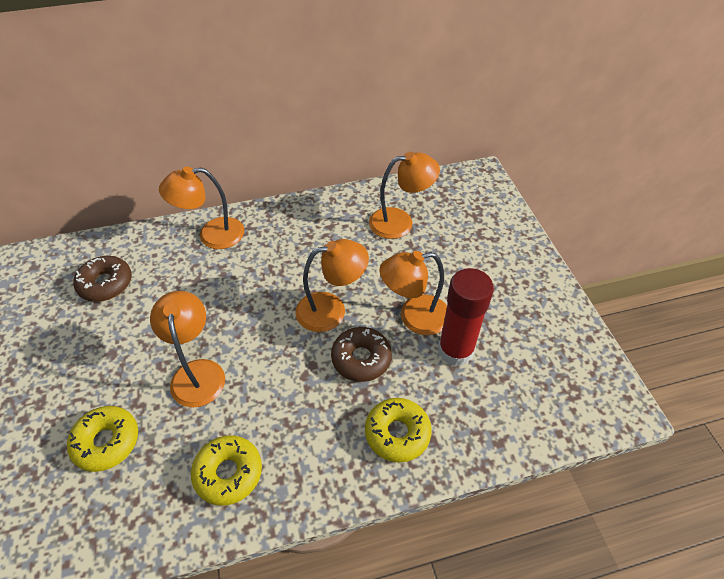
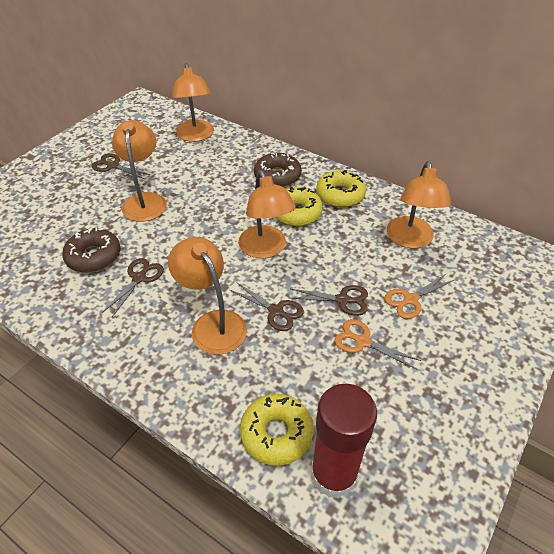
brown scissors: none = 0 -> [91,153,150,179] [102,258,164,317] [230,282,304,331] [290,285,368,316] = 4
orange scissors: none = 0 -> [335,319,421,370] [384,274,454,319] = 2

